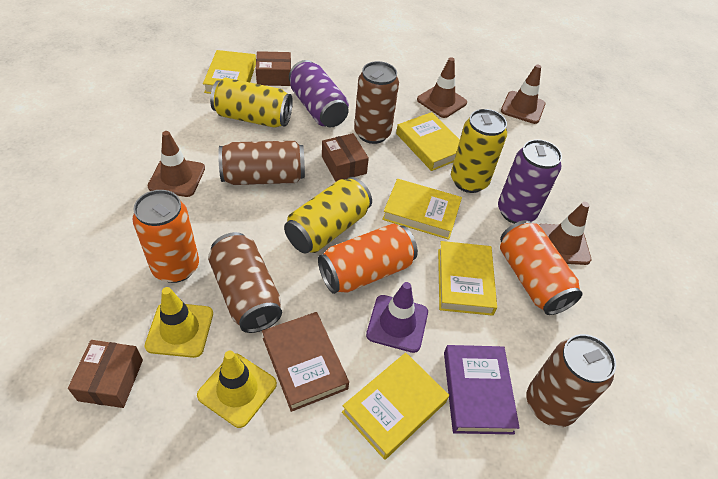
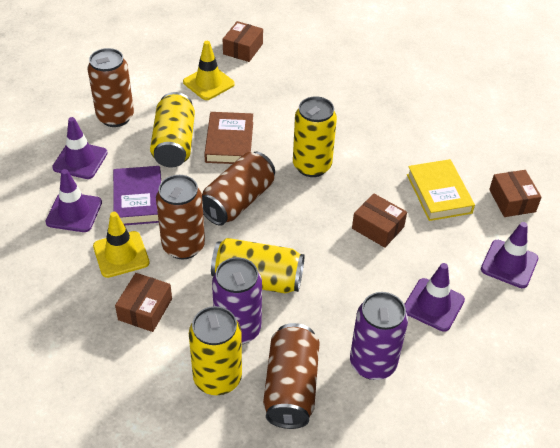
brown box: [68,340,143,408] [256,51,291,86] [322,133,369,182] = 3 -> [115,273,172,332] [223,21,263,62] [352,194,407,248] [489,170,542,217] = 4
brown traffic cone: [148,131,205,197] [417,57,467,118] [501,64,545,124] [539,202,591,265] = 4 -> none = 0
orange can: [132,190,199,283] [318,223,418,294] [500,220,583,315] = 3 -> none = 0
purple traffic cone: [366,282,428,353] = 1 -> [45,169,102,232] [52,117,108,179] [404,263,465,332] [481,222,538,288] = 4
yellow book: [203,50,256,94] [342,352,449,460] [382,179,462,240] [396,112,460,171] [438,241,497,316] = 5 -> [407,159,475,221] = 1
yellow can: [210,77,293,128] [284,177,372,254] [451,109,507,193] = 3 -> [150,92,195,167] [189,306,242,395] [211,238,305,293] [293,96,337,177] = 4

